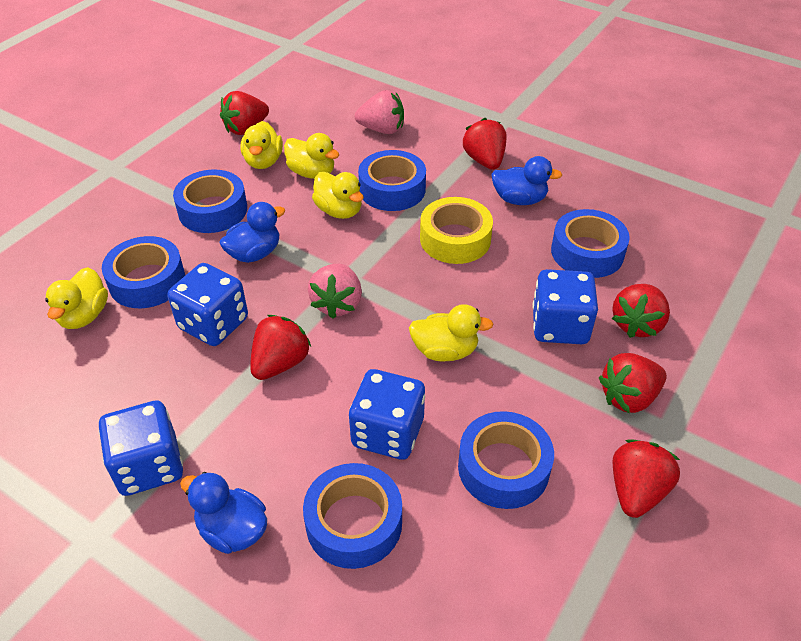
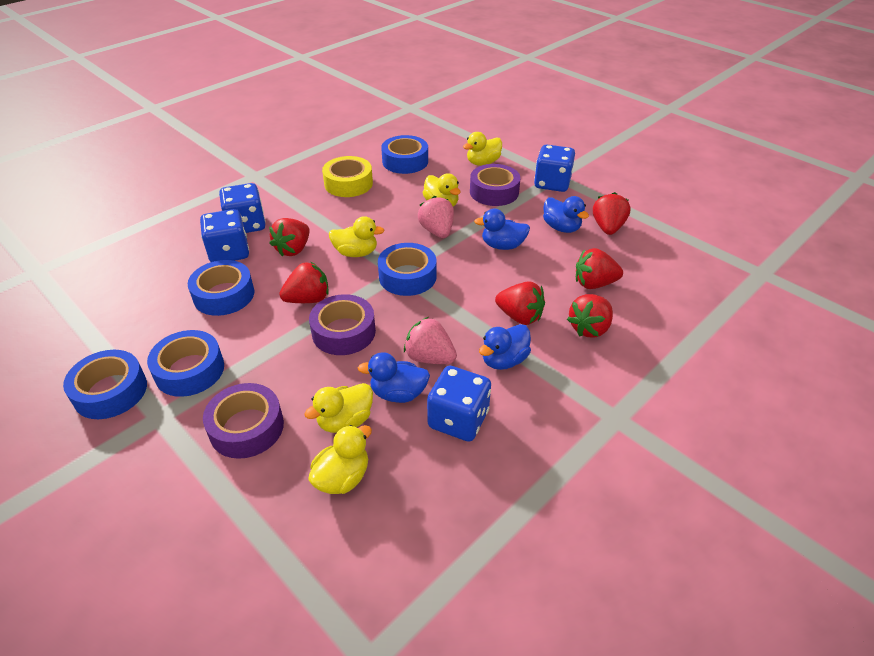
blue duck: [180,472,267,554] [219,202,285,263] [491,156,562,205] = 3 -> [358,352,430,403] [474,209,530,250] [479,324,531,370] [543,196,589,233] = 4
blue tape: [102,236,185,308] [173,169,247,233] [303,463,402,569] [358,150,426,211] [458,411,554,509] [551,209,630,278] = 6 -> [63,350,147,419] [147,330,224,397] [188,260,254,316] [378,243,437,296] [381,135,428,174] = 5
purple tape: none = 0 -> [203,383,284,459] [309,294,376,355] [470,164,520,206] = 3

